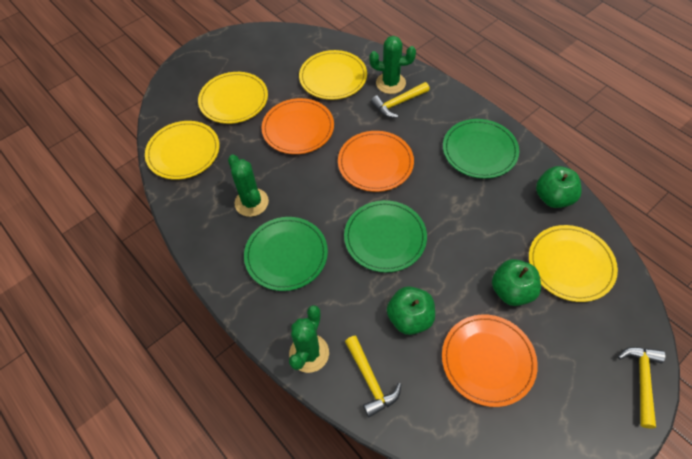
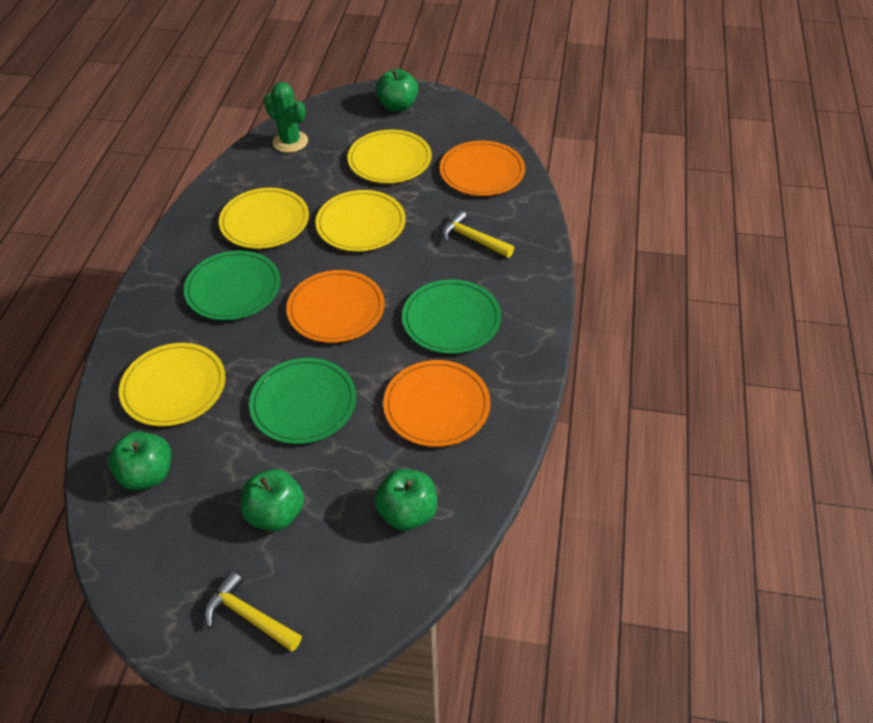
green apple: [387,286,435,335] [492,259,541,306] [536,166,582,208] = 3 -> [108,431,171,491] [241,469,304,531] [374,469,437,531] [376,69,418,112] = 4
green cactus: [228,155,269,217] [289,305,329,373] [369,36,416,94] = 3 -> [264,82,308,153] = 1
yellow hammer: [345,336,401,417] [371,82,430,118] [618,347,666,429] = 3 -> [204,571,302,652] [442,210,514,258] = 2

